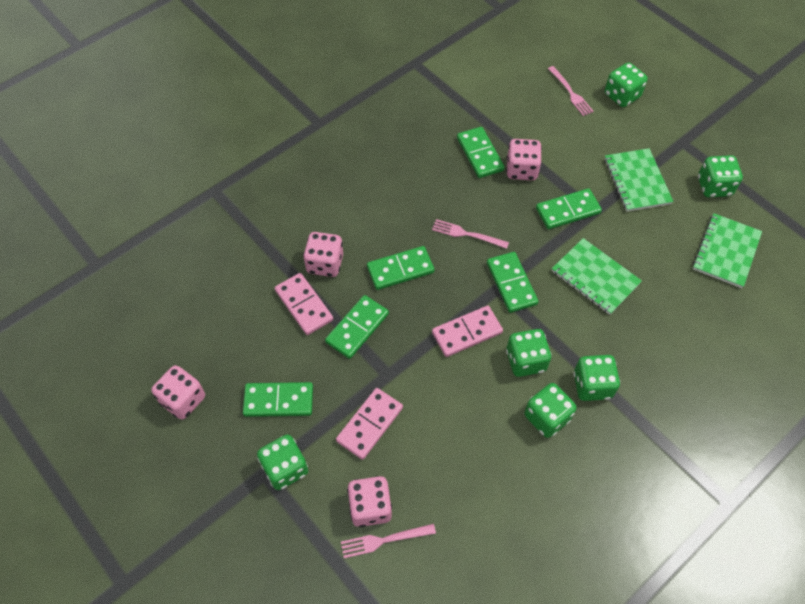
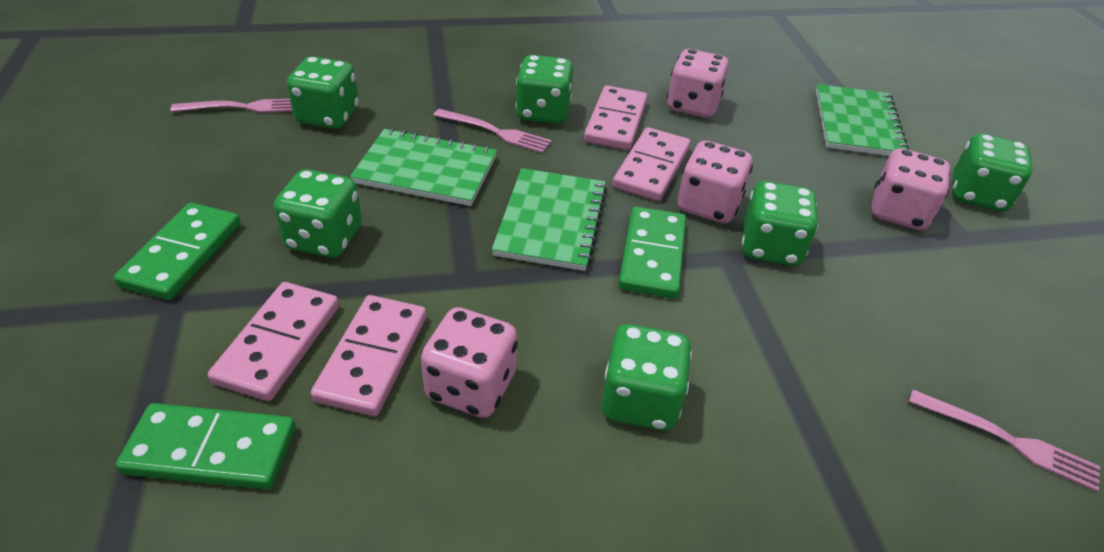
green domino: [243,382,313,417] [325,295,389,359] [367,246,435,290] [457,127,505,178] [487,252,538,313] [536,188,602,229] = 6 -> [114,203,241,300] [116,403,296,489] [618,206,686,299] = 3
pink domino: [275,273,333,335] [336,388,403,460] [432,306,503,357] = 3 -> [208,282,339,401] [311,295,427,416] [584,85,648,150] [612,127,691,201] = 4

